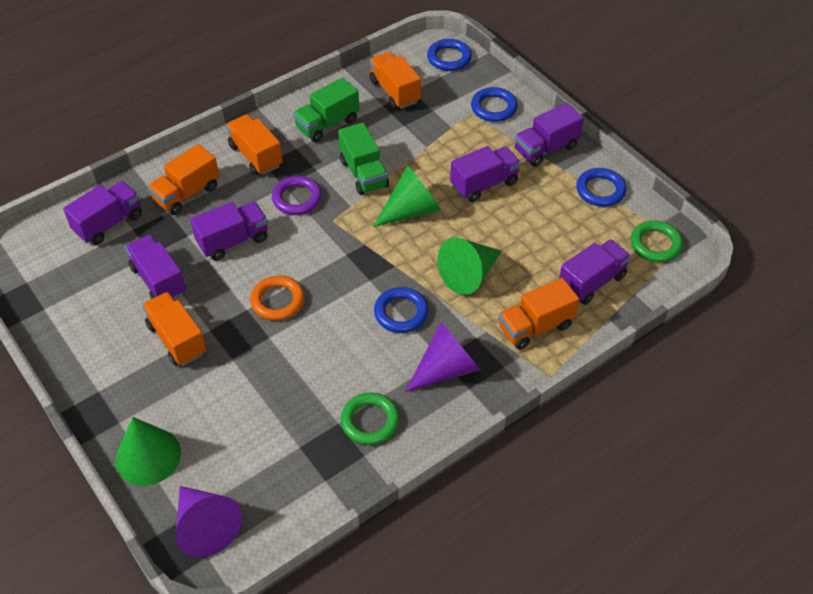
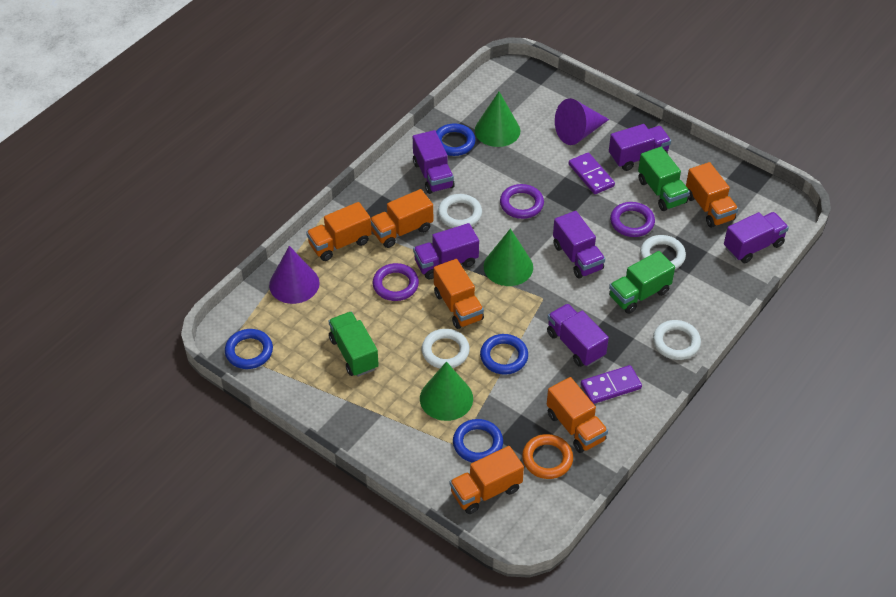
green ring: [341,392,400,445] [630,220,683,262] = 2 -> none = 0
green truck: [293,77,359,142] [338,123,389,195] = 2 -> [328,312,379,377] [609,251,675,314] [638,147,690,211] = 3
orange truck: [142,292,206,366] [147,144,219,215] [226,114,283,175] [370,52,421,109] [499,278,579,350] = 5 -> [306,202,372,261] [371,189,433,248] [434,259,484,329] [450,446,524,514] [547,377,608,453] [686,162,738,228] = 6
purple domino: none = 0 -> [569,153,615,194] [581,365,642,404] = 2
purple ring: [272,176,322,215] = 1 -> [373,263,419,301] [500,184,544,219] [610,202,655,237] = 3
white ring: none = 0 -> [422,329,470,368] [438,194,482,228] [640,235,686,269] [653,320,701,360] = 4

